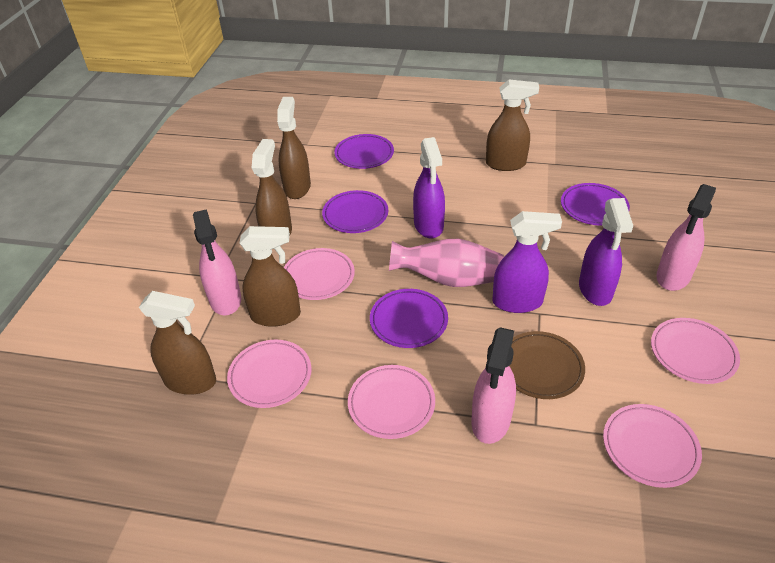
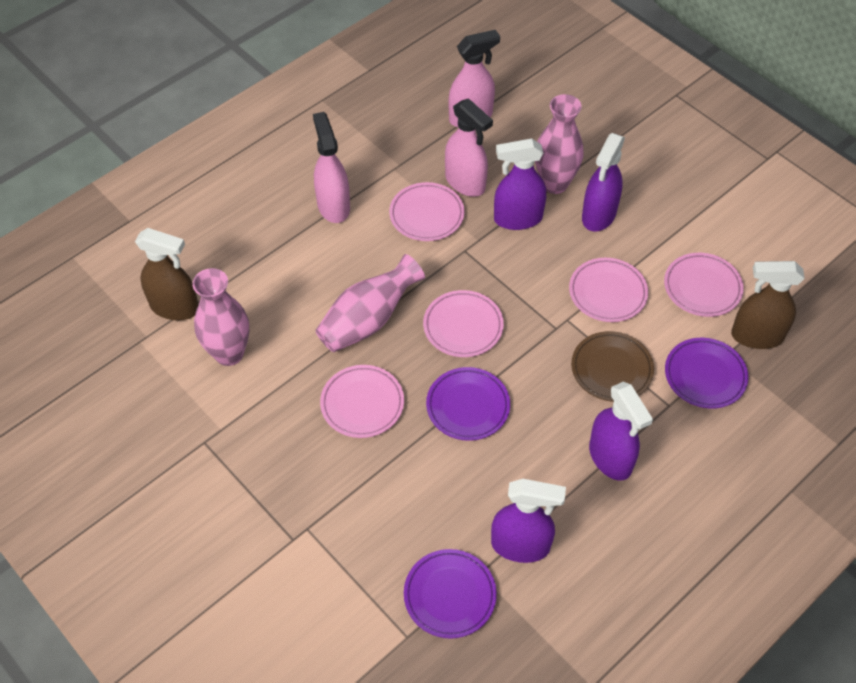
brown spray bottle: [139,291,216,395] [240,226,301,327] [252,139,292,237] [277,97,311,199] [486,80,539,171] = 5 -> [135,228,199,320] [731,261,805,349] = 2
pink vase: [389,239,504,287] = 1 -> [192,268,249,366] [315,254,425,352] [535,94,584,194] = 3
purple plate: [322,190,388,233] [334,134,394,169] [370,289,448,348] [561,183,630,226] = 4 -> [404,549,497,639] [426,367,510,441] [665,338,749,409] = 3
purple spray bottle: [413,137,445,238] [492,211,562,313] [579,198,633,306] = 3 -> [491,479,566,563] [494,138,546,230] [582,133,625,232] [589,382,653,481] = 4

